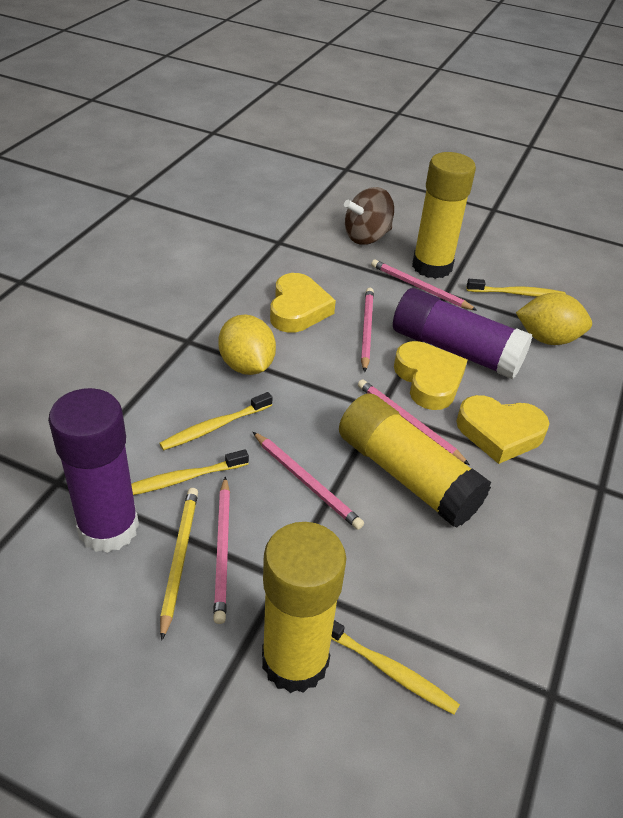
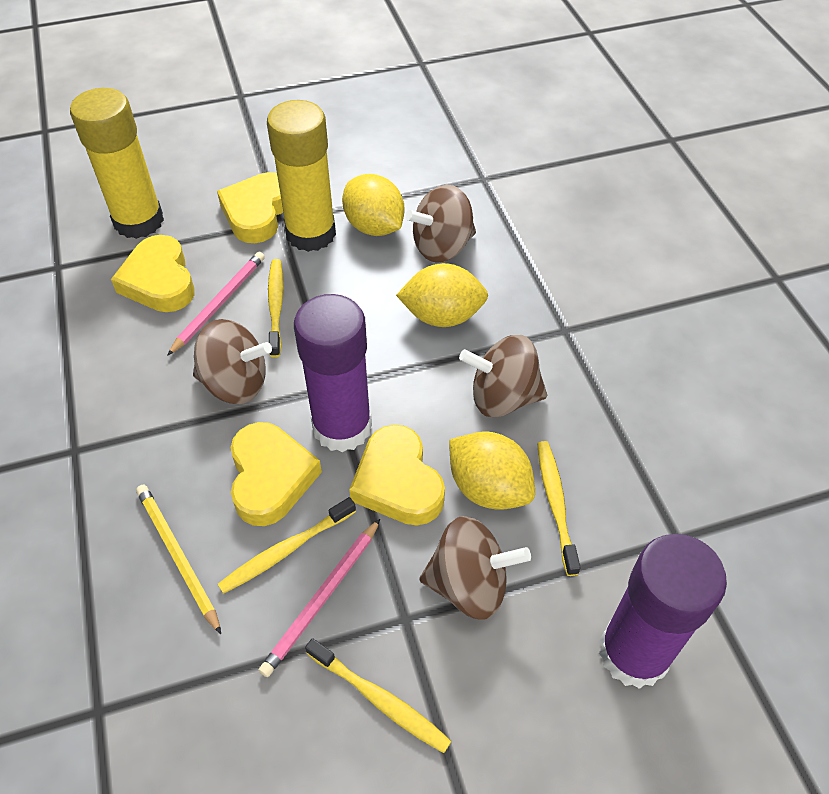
brown spinning top: [344,187,394,245] = 1 -> [193,319,272,404] [405,185,476,263] [419,516,531,620] [459,335,547,417] = 4
pink pencil: [213,476,230,624] [253,432,364,530] [358,379,470,465] [361,288,374,372] [371,259,477,311] = 5 -> [167,252,265,356] [259,519,380,677] = 2
yellow glue stick: [262,522,346,693] [339,393,491,528] [412,152,476,279] = 3 -> [70,88,164,239] [267,100,336,252] = 2
yellow heart: [270,273,336,333] [394,341,467,410] [456,395,549,464] = 3 -> [111,235,195,312] [217,172,283,243] [231,422,322,526] [349,425,445,526] = 4
yellow lemon: [218,315,276,375] [516,293,592,345] = 2 -> [342,174,404,236] [396,263,488,327] [449,431,535,510] = 3

